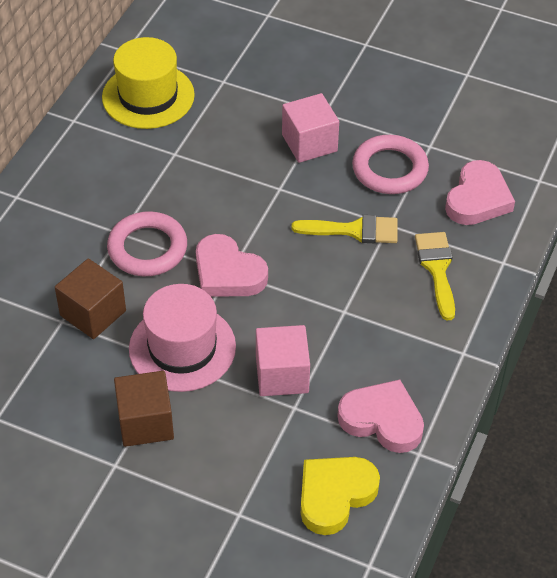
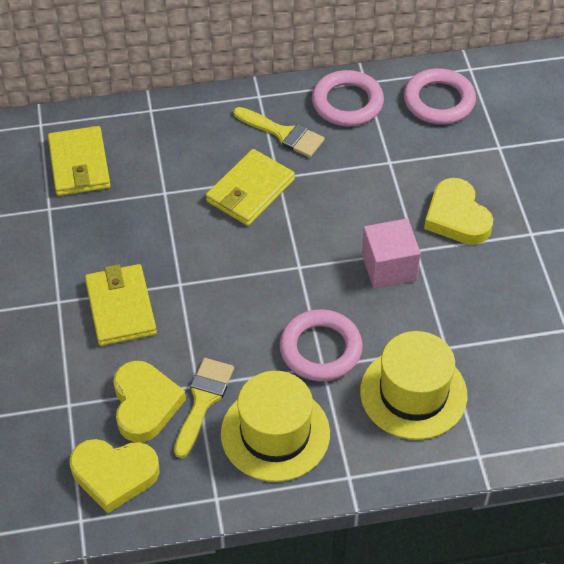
brown cube: [55,258,126,339] [114,371,174,447] = 2 -> none = 0
pink cube: [256,325,310,396] [282,93,339,163] = 2 -> [362,219,421,289] = 1
pink hat: [129,284,236,392] = 1 -> none = 0
pink heart: [196,234,268,297] [338,379,424,453] [445,160,515,225] = 3 -> none = 0
pink ring: [107,211,187,276] [352,135,429,194] = 2 -> [280,309,363,381] [312,70,384,126] [404,68,476,124] = 3
yellow hat: [102,37,195,129] = 1 -> [221,371,330,482] [360,331,468,440] = 2
yellow heart: [301,457,380,535] = 1 -> [70,439,160,513] [113,361,186,442] [424,178,493,245] = 3
yellow wallet: none = 0 -> [48,126,110,196] [85,264,157,346] [206,149,295,226] = 3

